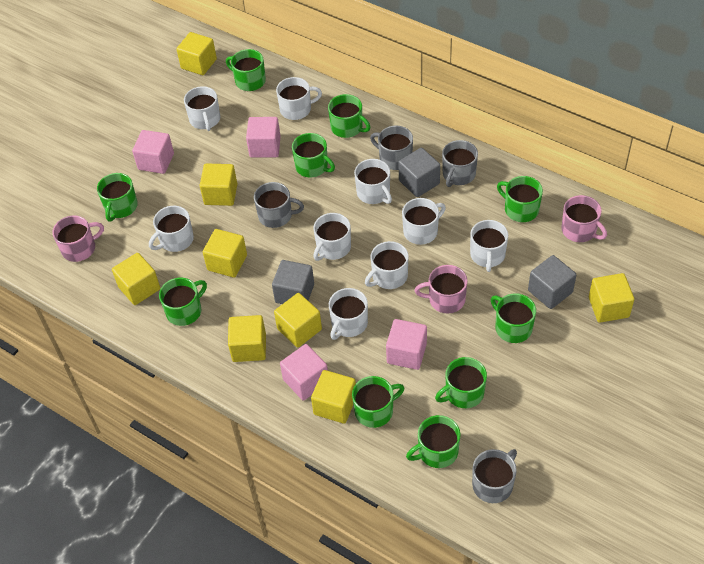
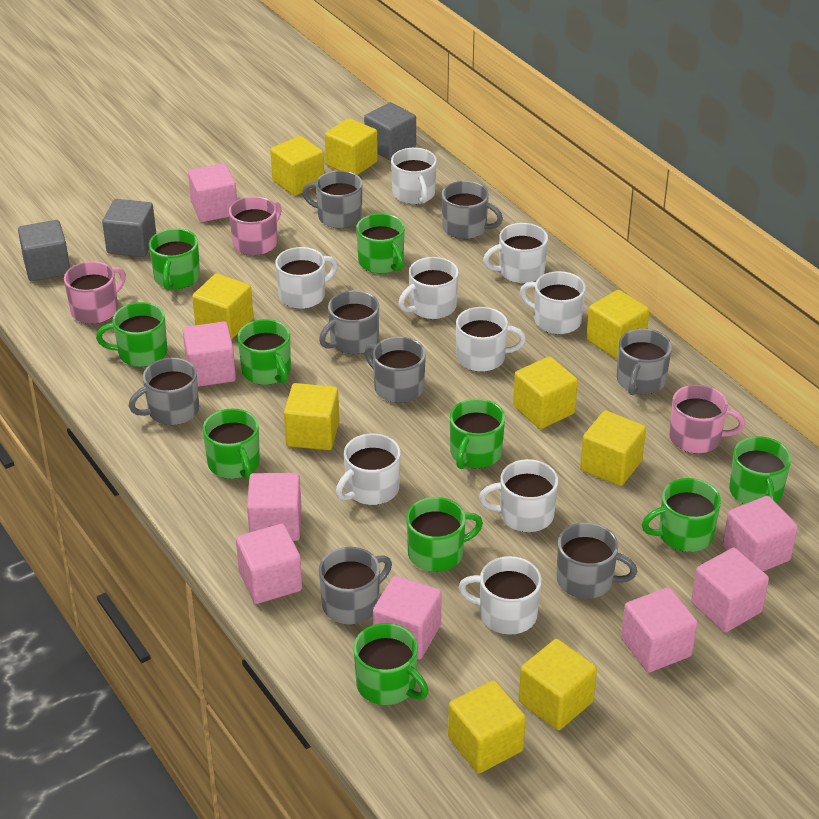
grey mug: [254,182,304,228] [370,126,413,170] [442,140,478,187] [472,449,517,503] = 4 -> [129,358,199,425] [302,171,362,228] [319,290,379,354] [319,547,392,624] [365,337,426,403] [442,181,503,239] [556,522,637,599] [617,328,672,395] = 8
pink cube: [132,130,174,174] [246,117,281,157] [280,344,328,401] [386,319,427,370] = 4 -> [183,322,236,387] [188,163,237,222] [236,524,302,604] [247,473,301,541] [373,575,442,660] [621,587,697,672] [691,548,769,632] [723,496,798,571] = 8
yellow cube: [112,253,160,305] [176,32,217,75] [199,163,237,206] [203,229,247,278] [228,315,266,362] [274,293,322,348] [311,370,356,424] [589,273,634,323] = 8 -> [192,273,253,340] [270,136,324,196] [284,383,339,450] [325,118,378,175] [448,680,526,773] [513,356,578,429] [519,639,597,730] [580,410,646,486] [586,290,650,359] = 9

